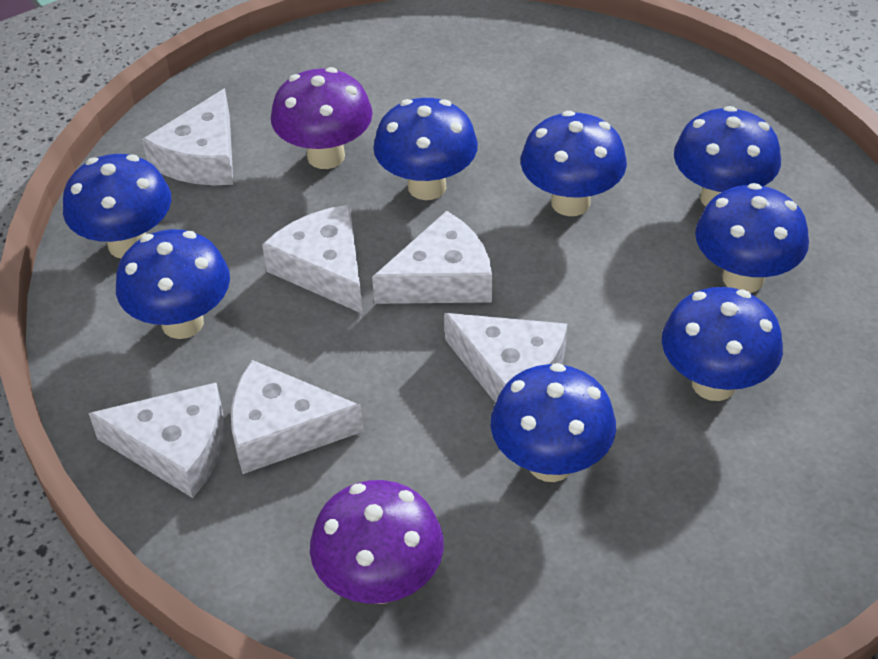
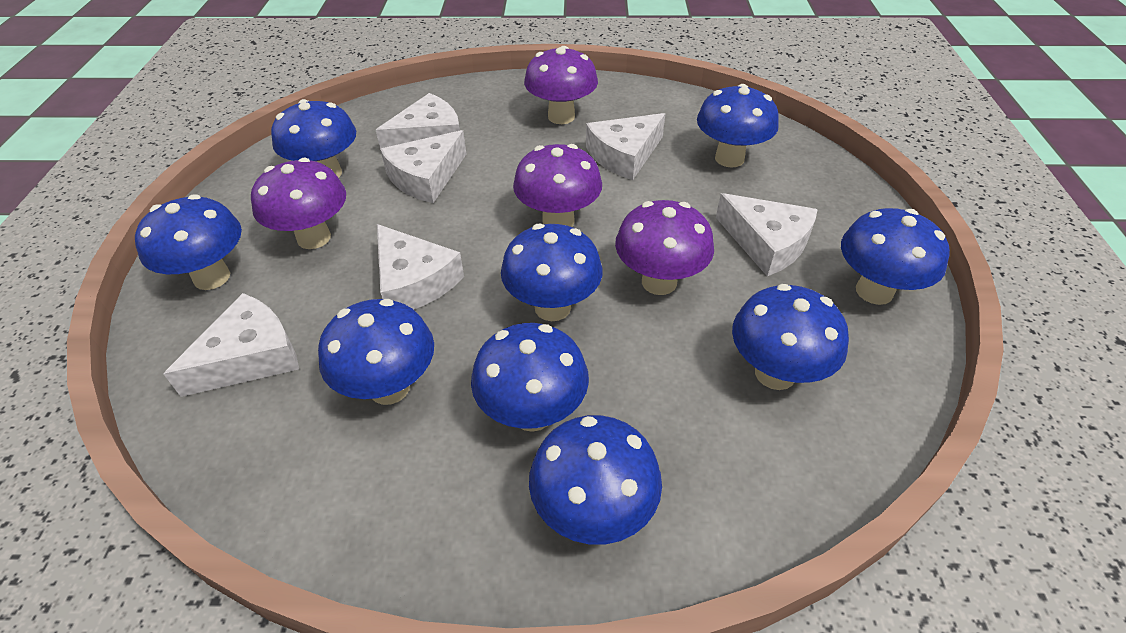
blue mushroom: [63,154,171,258] [116,229,230,339] [373,98,478,200] [491,363,616,482] [521,111,627,216] [662,287,783,401] [674,106,781,207] [695,183,809,293] = 8 -> [135,194,242,290] [271,99,356,178] [318,299,434,405] [471,323,589,432] [501,224,603,321] [529,415,662,545] [697,84,779,168] [732,284,849,390] [841,208,950,305] = 9
purple mushroom: [271,67,373,169] [310,480,444,604] = 2 -> [251,158,346,249] [513,144,602,227] [524,46,598,124] [615,200,714,295] = 4

